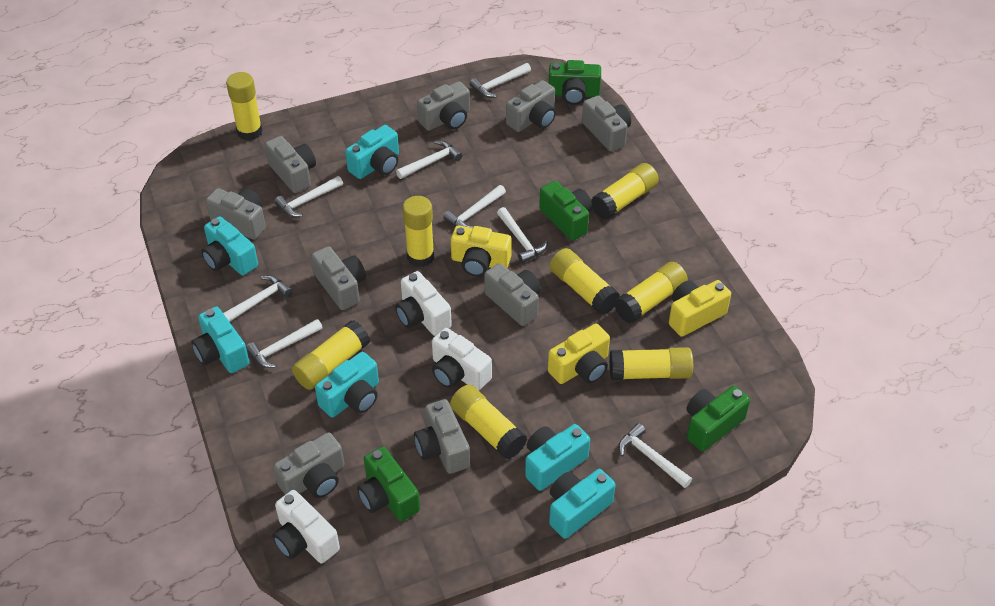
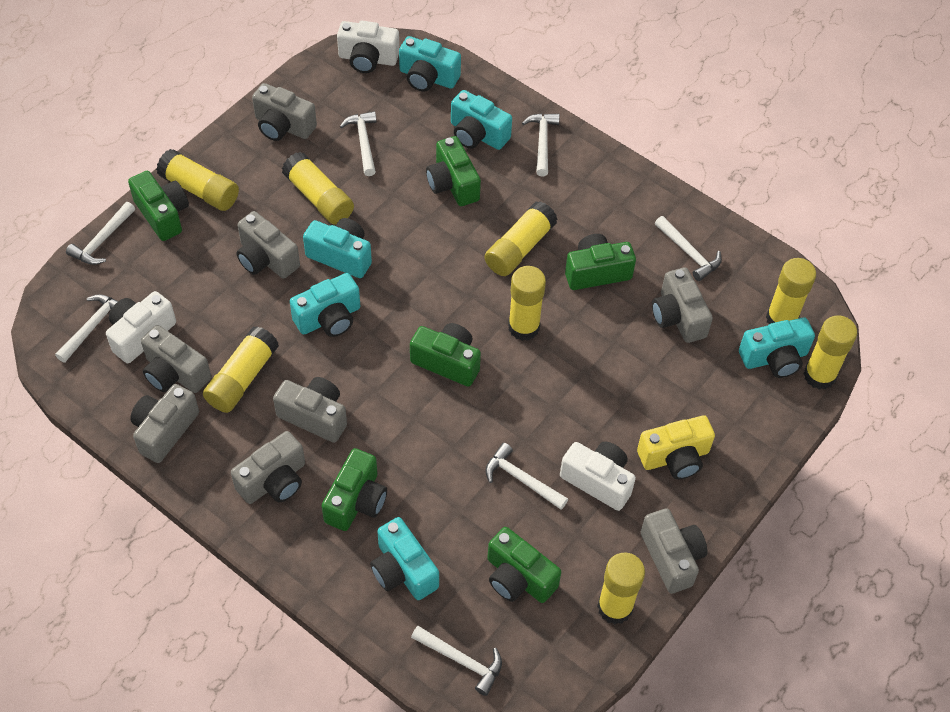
green camera: [357,447,420,522] [539,181,592,241] [548,60,601,105] [686,386,750,451] = 4 -> [128,171,189,241] [322,448,387,531] [410,323,481,387] [426,136,481,206] [487,527,561,603] [565,234,636,290] = 6
grey camera: [206,188,266,240] [265,136,316,193] [273,432,344,498] [311,246,366,310] [414,399,470,474] [417,81,470,131] [484,263,541,326] [506,80,556,132] [582,96,631,152] = 9 -> [130,384,199,463] [141,325,211,393] [231,431,305,504] [236,211,300,279] [252,83,317,141] [273,377,347,443] [641,508,707,594] [652,267,713,343] = 8
white hammer: [223,275,293,322] [246,319,323,368] [274,176,343,217] [396,141,463,179] [443,185,506,228] [470,63,531,97] [497,207,548,263] [618,423,692,488] = 8 -> [55,294,118,363] [66,202,135,265] [340,111,377,176] [411,626,502,696] [485,443,568,510] [522,113,560,176] [655,216,722,281] = 7
yellow camera: [451,226,512,277] [548,324,610,384] [669,280,731,337] = 3 -> [637,415,715,479] = 1

